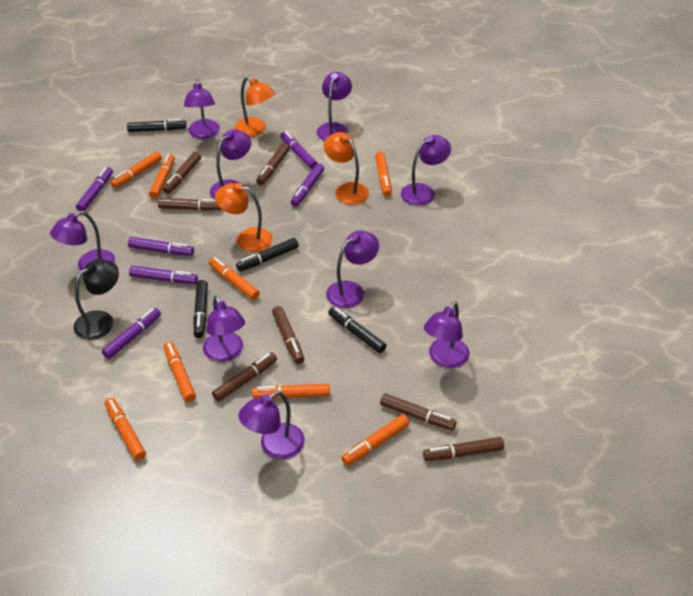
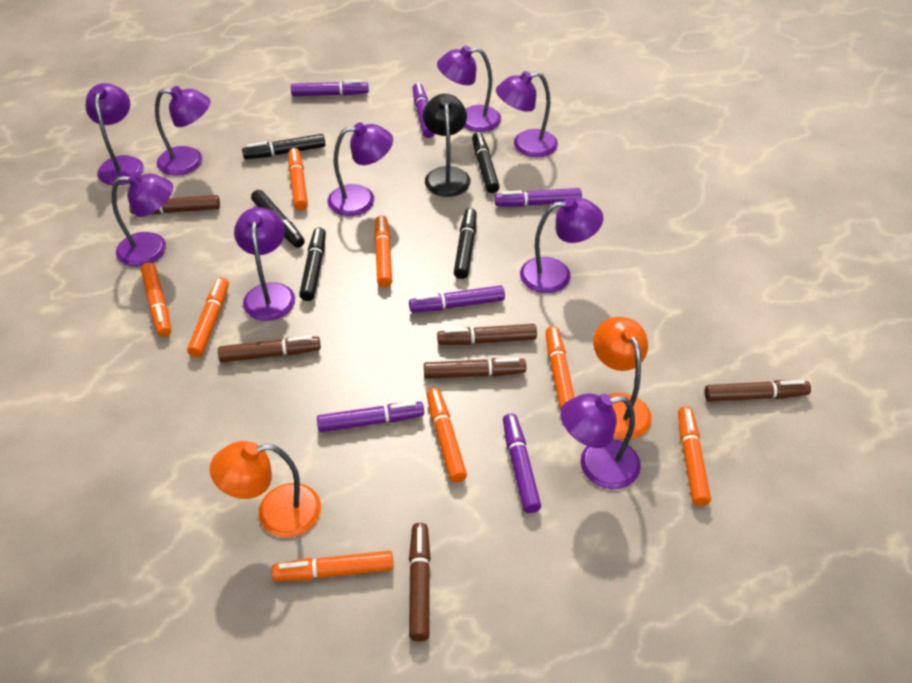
black marker: [127,119,187,132] [193,280,208,338] [236,238,299,271] [328,307,387,353] = 4 -> [242,134,325,159] [251,190,305,248] [299,227,326,301] [454,208,477,279] [472,132,500,193] = 5
brown marker: [158,198,222,211] [163,152,201,194] [212,352,277,402] [256,143,290,185] [272,306,304,364] [380,393,457,430] [423,437,504,461] = 7 -> [129,195,220,214] [218,335,321,362] [409,523,431,641] [424,358,526,379] [437,324,537,345] [704,380,811,402] = 6
orange lamp: [215,183,273,252] [234,77,275,137] [324,132,369,205] = 3 -> [210,441,321,538] [593,317,652,440] = 2

